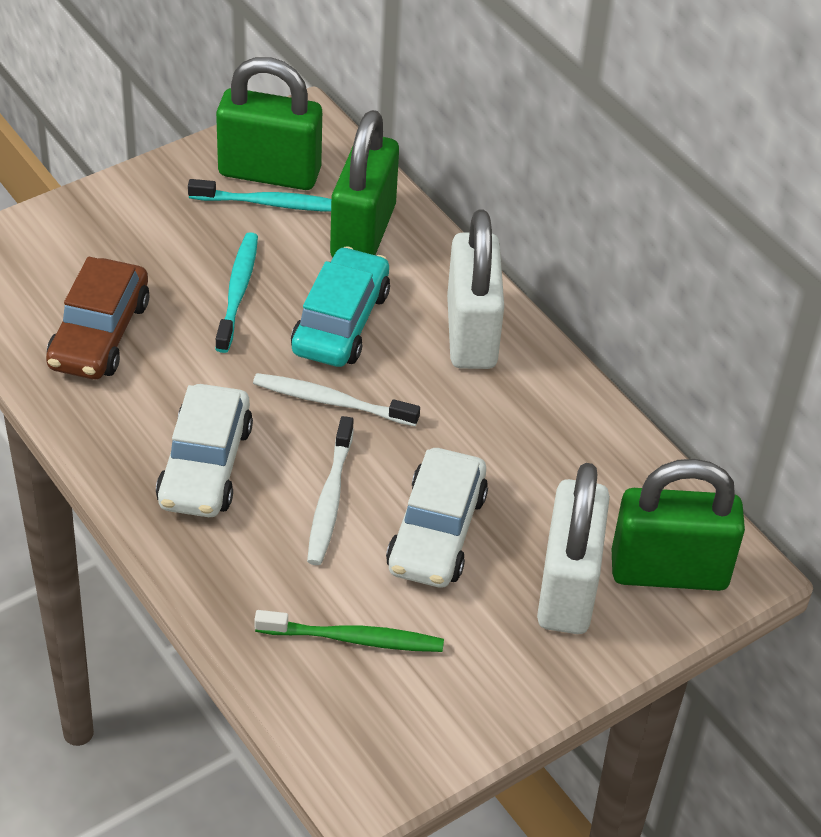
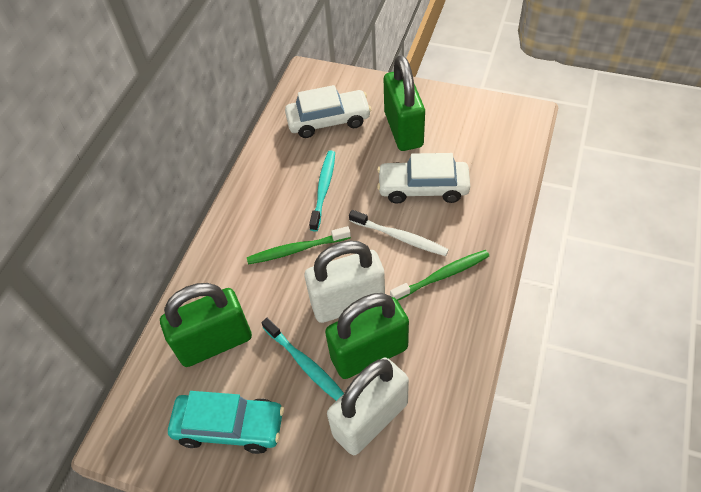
brown car: [46,257,149,379] = 1 -> none = 0
green toothbrush: [254,610,444,652] = 1 -> [247,226,351,264] [390,250,489,300] = 2
white toothbrush: [253,373,420,427] [307,416,354,565] = 2 -> [349,210,449,256] = 1

